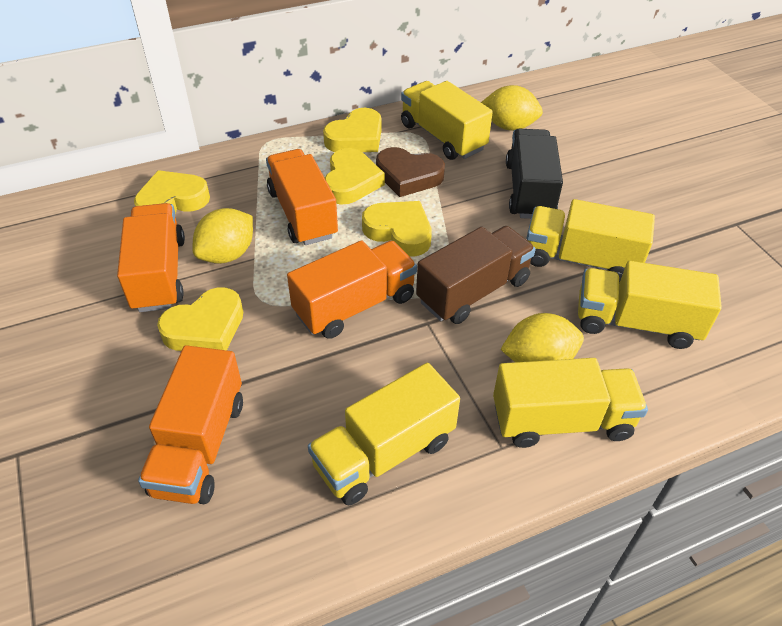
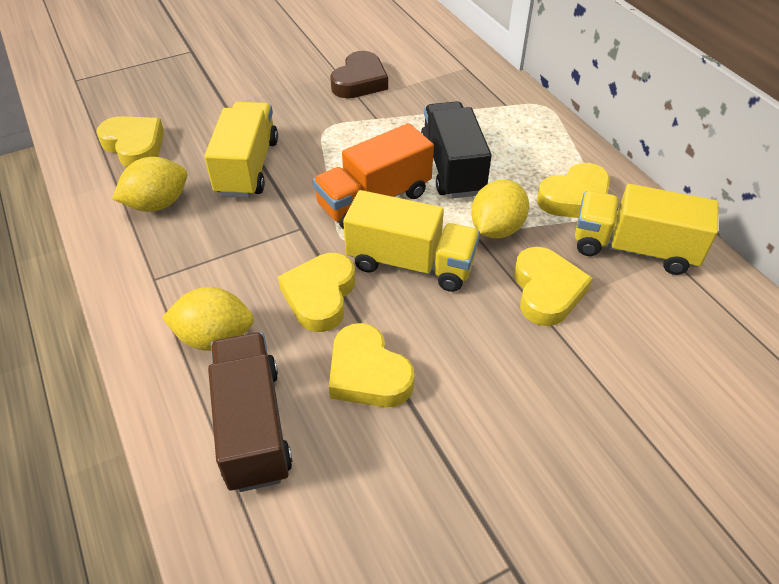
orange truck: [117,203,185,312] [138,345,243,504] [266,149,338,245] [287,240,417,339] = 4 -> [312,123,434,229] = 1
yellow truck: [308,363,460,505] [401,81,493,160] [493,358,648,448] [527,199,655,283] [578,261,722,349] = 5 -> [204,102,278,198] [343,190,480,292] [575,184,718,275] = 3

